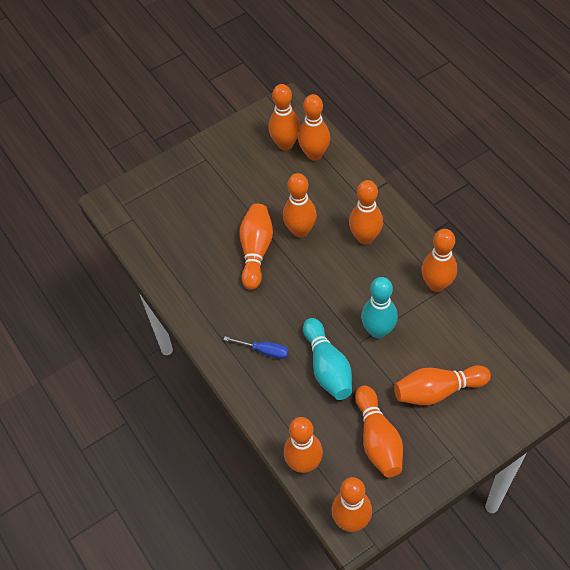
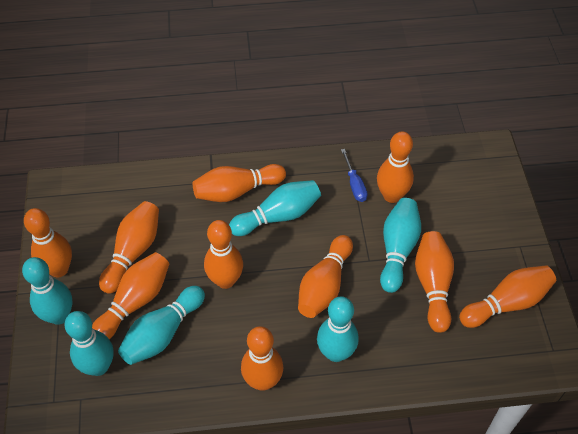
turquoise bowling pin: [303,318,352,400] [361,277,398,338] = 2 -> [22,257,72,325] [64,311,113,376] [118,286,205,365] [229,180,321,236] [317,296,359,362] [380,198,421,293] = 6

